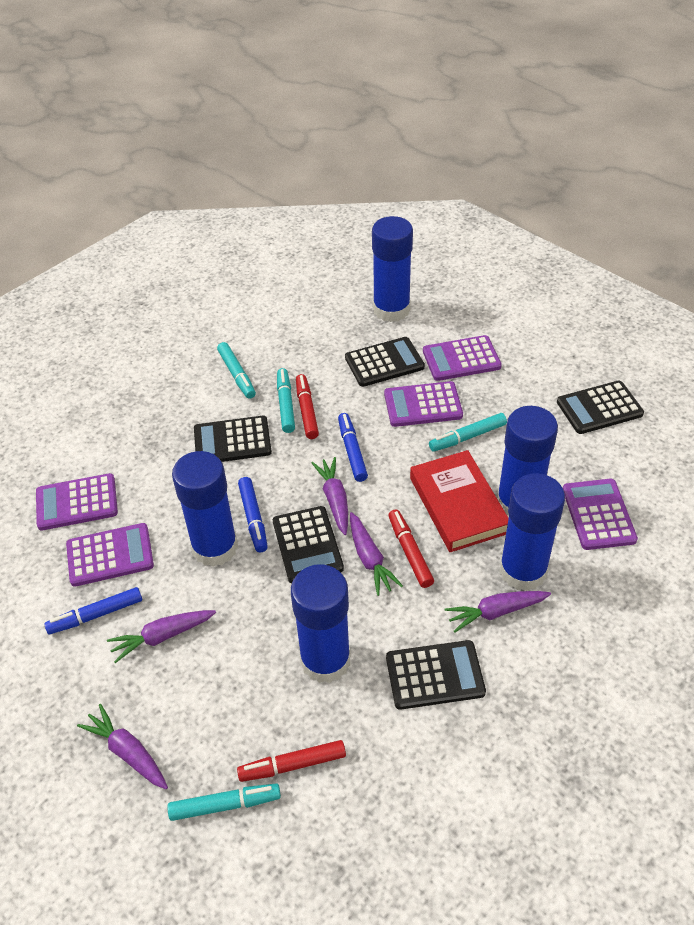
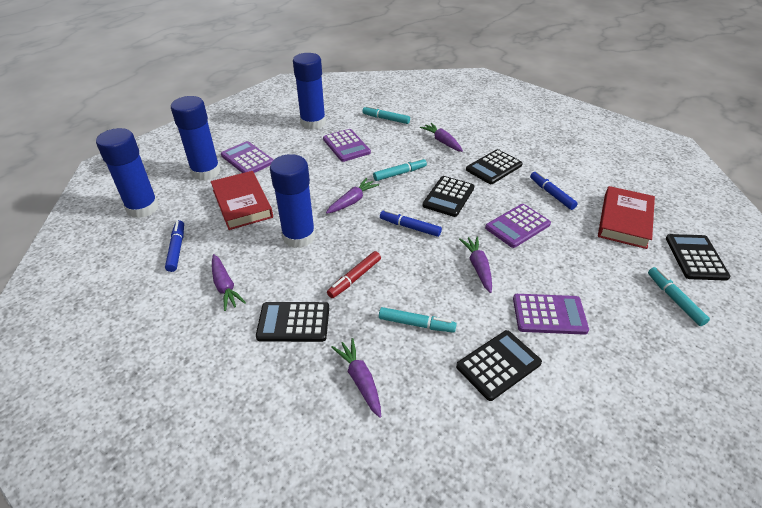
blue glue stick: [172,451,238,567] [291,564,351,683] [372,216,413,322] [497,406,558,518] [499,473,565,591] = 5 -> [96,128,159,218] [171,96,221,181] [270,154,316,248] [293,53,326,130] = 4
purple calculator: [36,473,118,530] [66,523,154,587] [384,381,463,427] [423,335,502,381] [563,479,638,550] = 5 -> [221,141,274,173] [323,129,371,162] [485,204,551,248] [513,294,589,335] = 4
red book: [410,450,509,552] = 1 -> [211,171,273,230] [598,186,655,249] = 2
red marker: [237,740,346,782] [296,374,319,439] [388,509,434,588] = 3 -> [327,251,381,298] = 1

